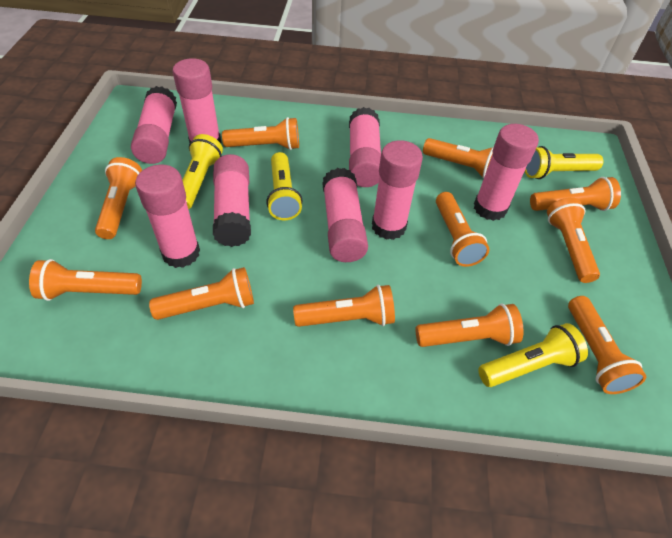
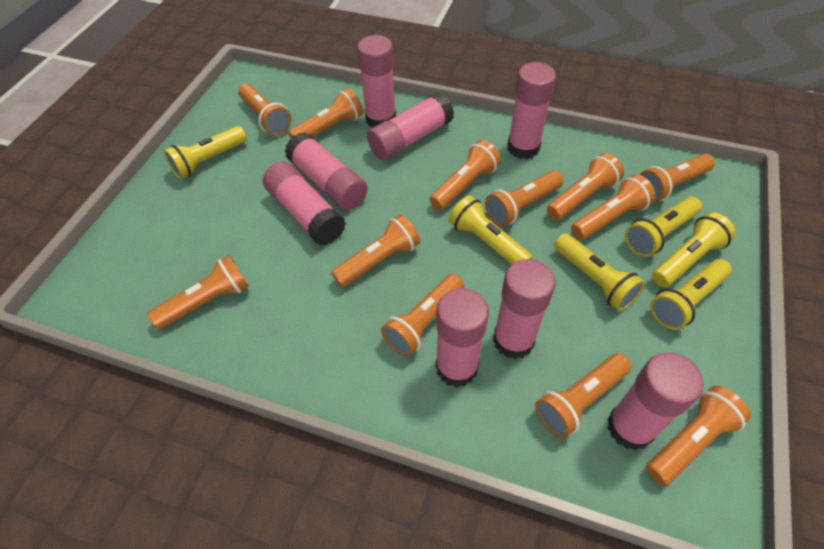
orange flashlight: [29,259,142,301] [95,157,142,239] [149,267,254,320] [222,117,299,150] [293,285,395,327] [416,304,524,347] [423,138,494,179] [436,192,489,267] [530,177,621,211] [547,197,600,283] [568,296,646,394] = 11 -> [147,255,249,329] [238,84,291,136] [289,88,363,139] [331,215,420,287] [381,274,464,357] [430,140,501,210] [485,170,564,226] [535,353,632,438] [547,153,624,220] [571,174,655,240] [639,154,715,203] [646,386,751,486] = 12
yellow flashlight: [182,134,223,209] [266,152,303,220] [478,323,588,387] [525,146,603,179] = 4 -> [164,126,247,179] [449,195,533,264] [554,233,645,311] [625,197,702,257] [650,259,732,330] [652,212,736,287] = 6

